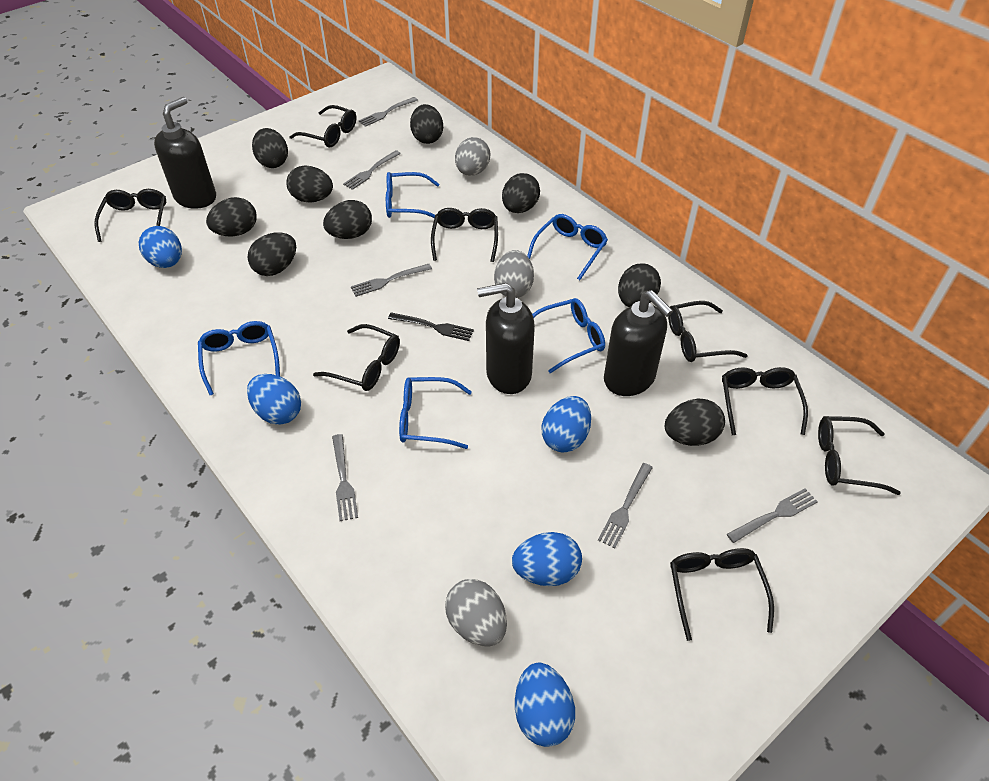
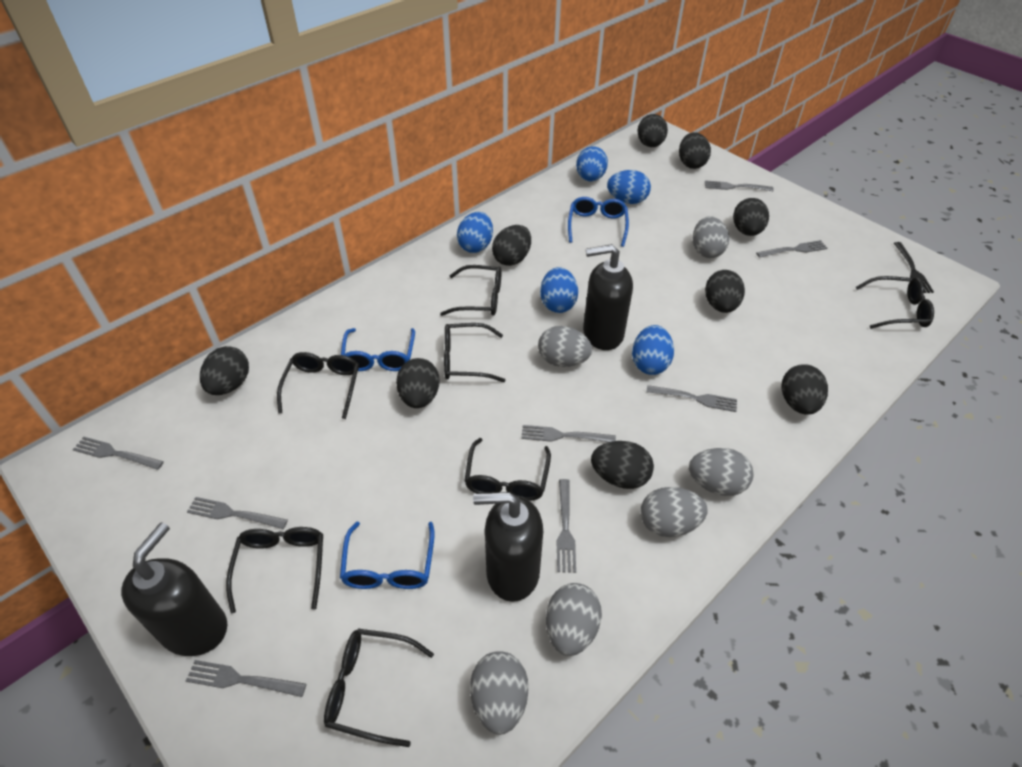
black glasses: [95,189,166,242] [290,105,356,148] [313,324,400,391] [431,208,498,262] [668,301,748,362] [670,548,774,641] [722,367,808,435] [818,416,901,495] = 8 -> [226,527,323,613] [277,352,359,419] [324,629,434,747] [440,265,501,316] [444,323,505,382] [465,438,551,501] [856,276,934,329] = 7
blue glasses: [198,321,280,395] [386,172,440,218] [399,377,472,449] [527,214,608,280] [532,298,605,373] = 5 -> [340,522,435,589] [341,328,415,371] [568,197,629,247] = 3
grey egg: [445,579,507,647] [455,137,490,176] [494,250,534,298] = 3 -> [470,651,528,735] [538,326,592,367] [546,583,602,656] [641,487,708,537] [689,448,754,496] [693,216,729,258] = 6
grey fork: [332,434,358,521] [343,150,401,190] [351,264,432,297] [358,97,418,127] [598,463,653,548] [727,488,818,543] = 6 -> [73,437,164,470] [186,660,306,697] [187,497,288,529] [521,425,616,442] [557,479,576,573] [646,385,737,412] [705,180,774,191] [756,240,827,258] = 8

